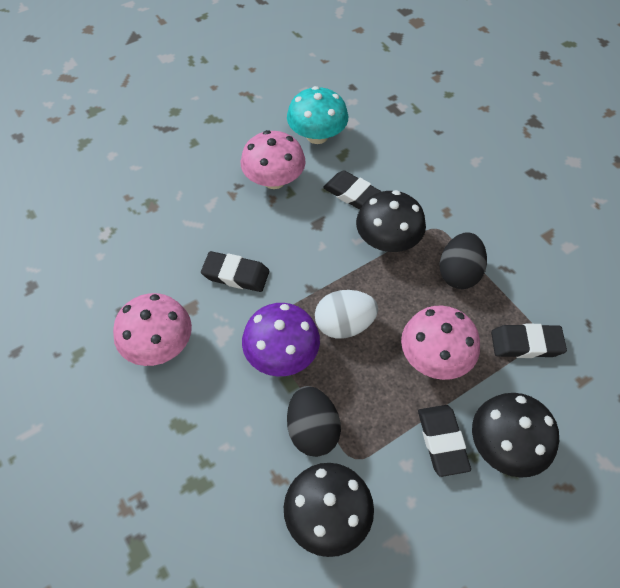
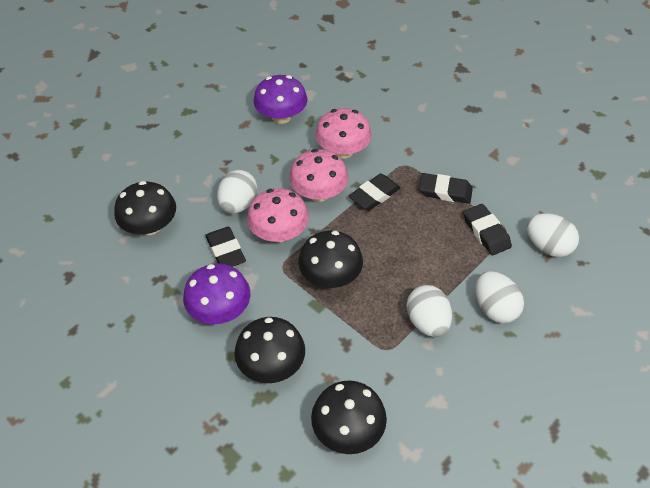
black egg: [287,386,341,457] [440,232,487,289] = 2 -> none = 0
black mushroom: [284,463,374,557] [356,190,426,252] [472,393,559,478] = 3 -> [114,181,176,235] [234,317,305,383] [298,231,363,288] [311,381,387,454] = 4
purple mushroom: [242,303,320,376] = 1 -> [183,264,250,324] [253,75,307,124] = 2
turquoise mushroom: [287,86,348,144] = 1 -> none = 0
white egg: [315,290,378,339] = 1 -> [217,170,257,214] [407,285,452,337] [476,271,524,324] [527,213,579,257] = 4

